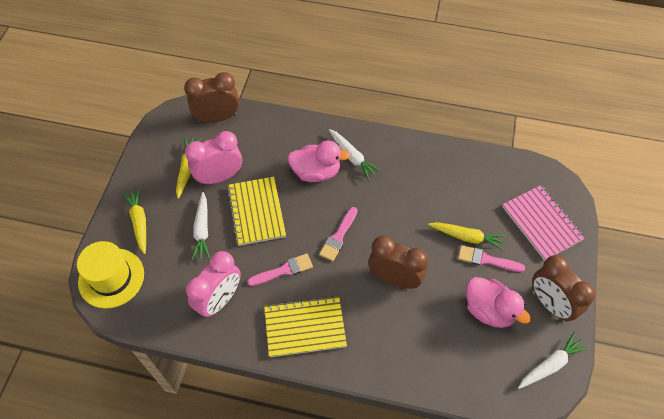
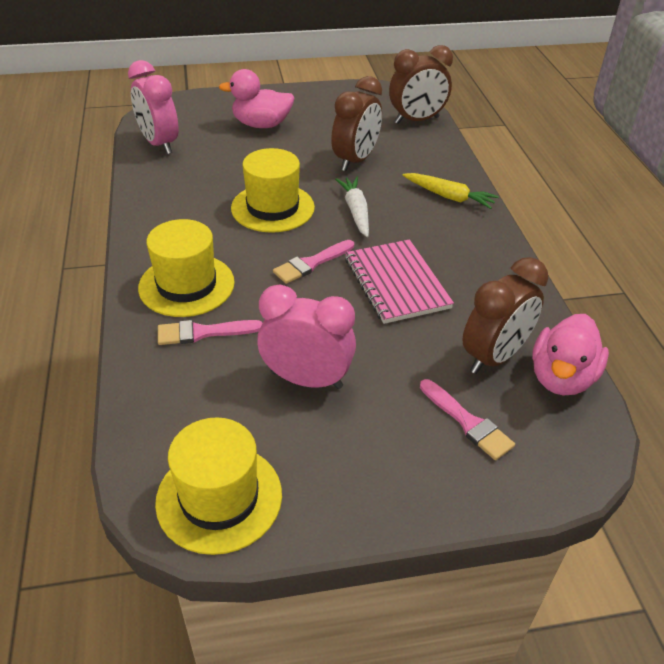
white carrot: [191,192,210,260] [329,129,381,180] [518,333,588,389] = 3 -> [335,177,369,237] = 1
yellow carrot: [123,188,146,254] [176,137,201,199] [428,222,506,250] = 3 -> [402,173,499,209] = 1
yellow hat: [77,241,144,309] = 1 -> [138,219,235,317] [155,417,282,555] [231,148,315,233] = 3
yellow notebook: [227,177,286,246] [264,296,347,357] = 2 -> none = 0

